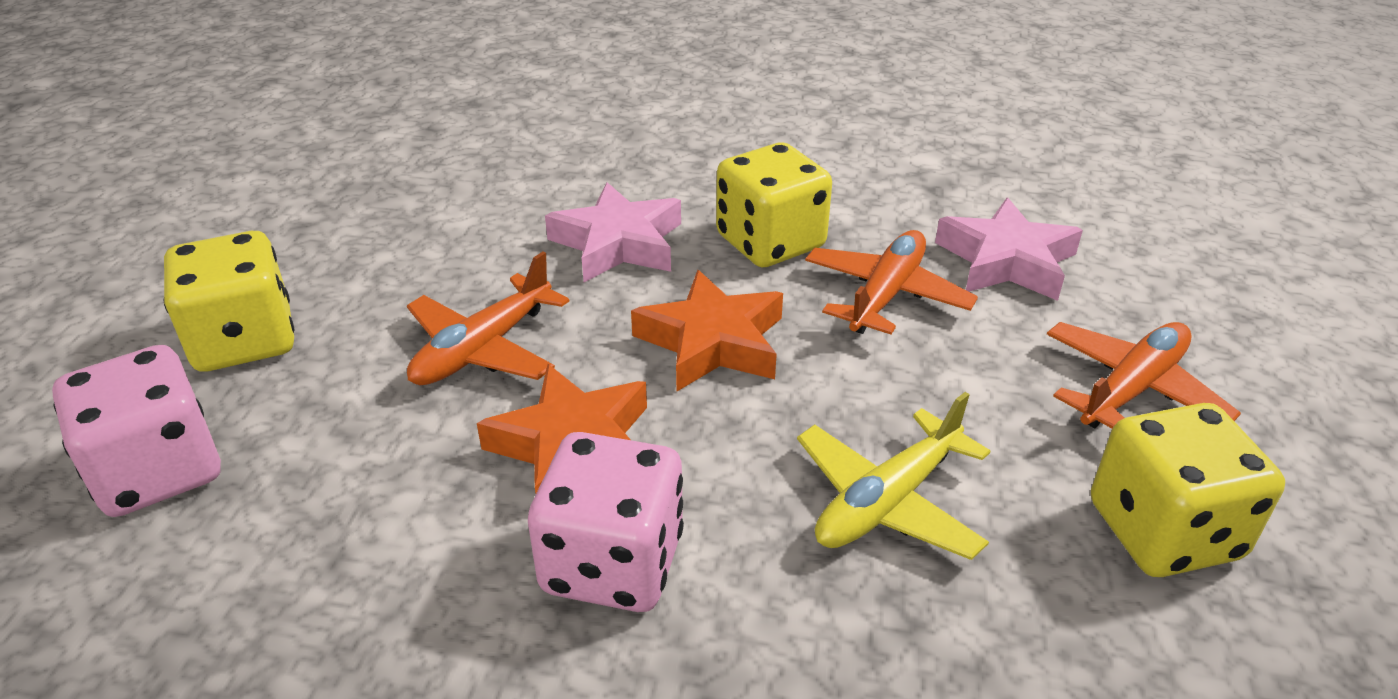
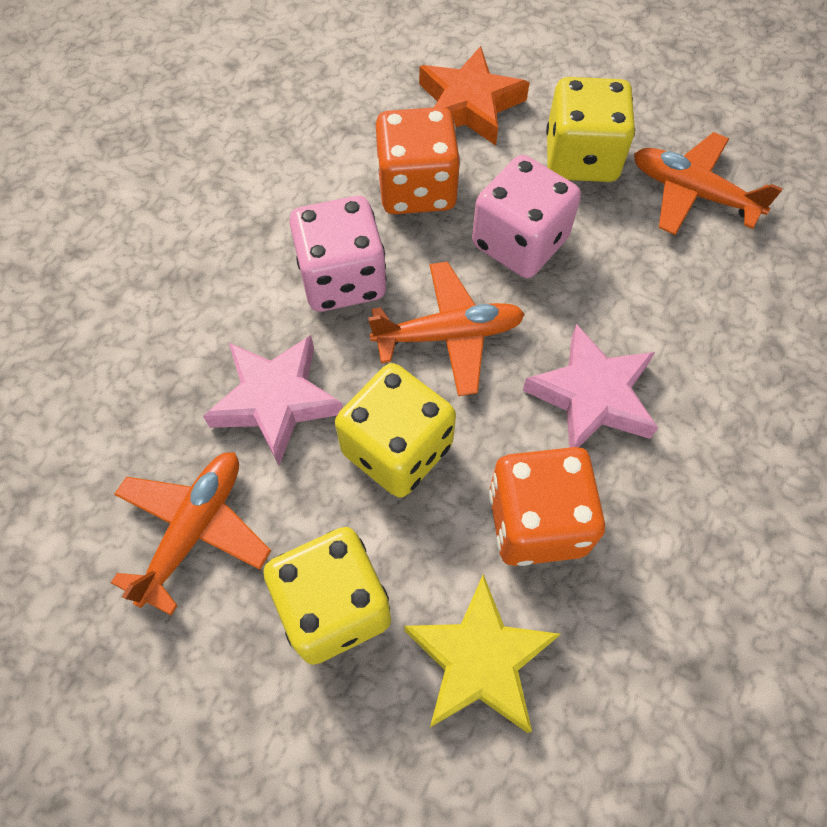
orange dice: none = 0 -> [376,107,460,214] [489,447,605,566] = 2
orange star: [477,364,647,493] [631,270,783,392] = 2 -> [419,46,530,146] = 1
yellow plane: [797,392,990,560] = 1 -> none = 0
yellow star: none = 0 -> [404,574,560,733] = 1

